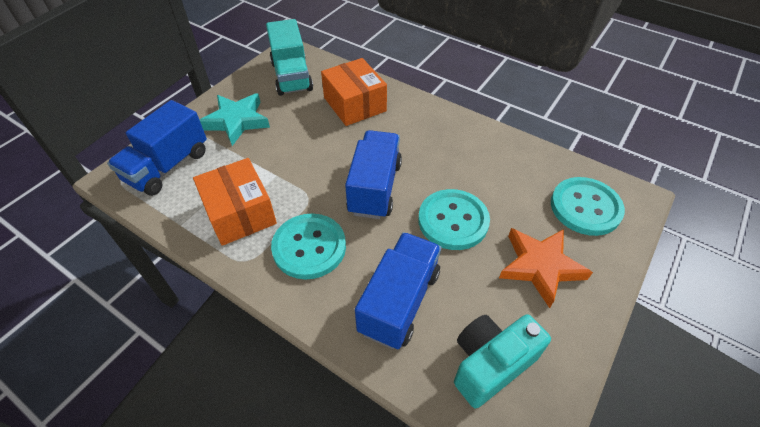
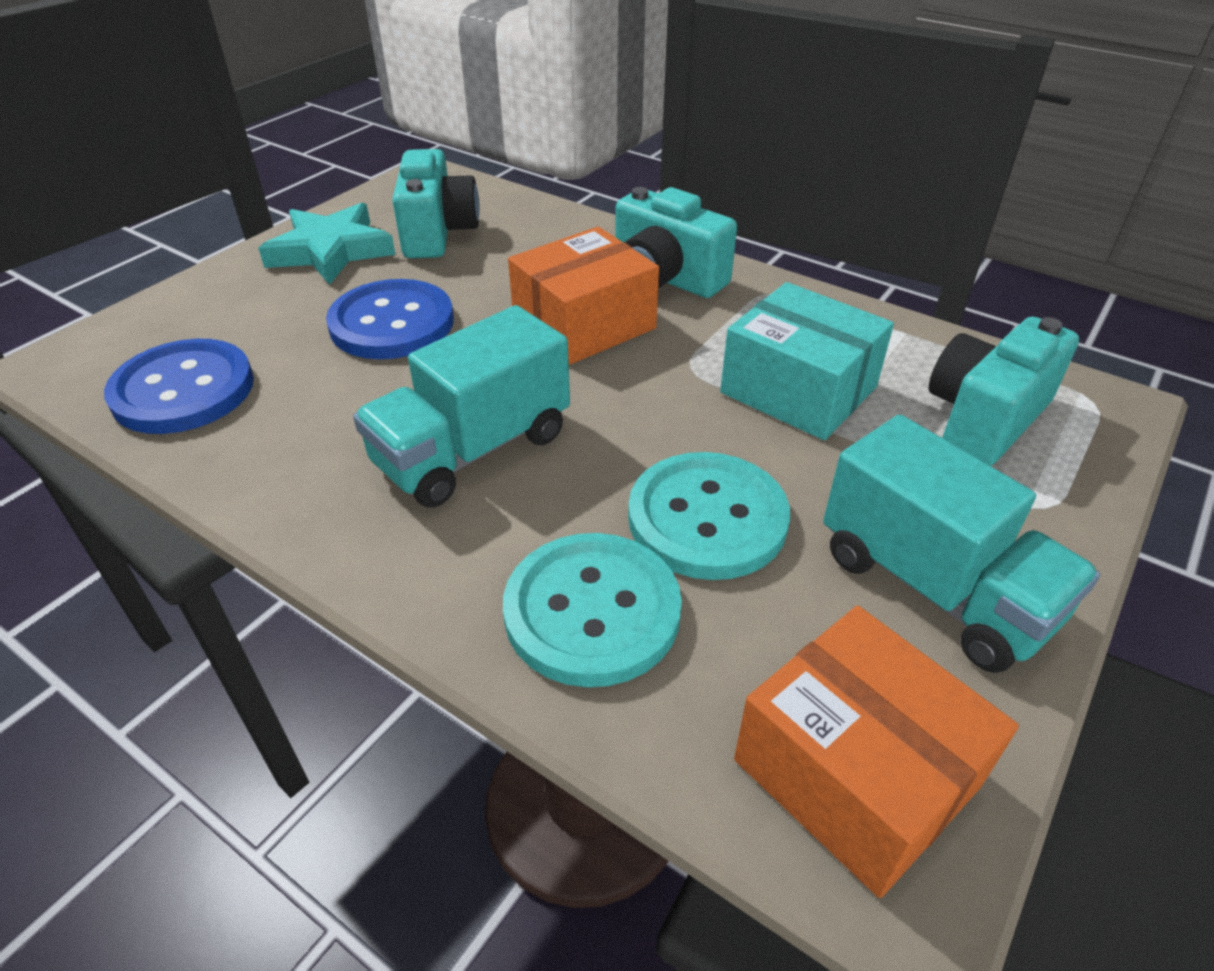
blue button: none = 0 -> [104,339,254,434] [326,279,454,359] = 2
blue truck: [107,100,207,196] [345,130,402,219] [355,232,441,349] = 3 -> none = 0
orange star: [499,228,593,308] = 1 -> none = 0
turquoise box: none = 0 -> [720,282,894,440] = 1
turquoise button: [271,213,346,280] [418,189,490,250] [551,177,625,236] = 3 -> [503,533,682,687] [628,452,790,580] = 2
turquoise camera: [454,314,551,408] = 1 -> [392,149,480,258] [615,187,737,298] [929,317,1079,466] = 3
turquoise truck: [266,19,313,96] = 1 -> [353,305,570,508] [823,414,1100,673] = 2

